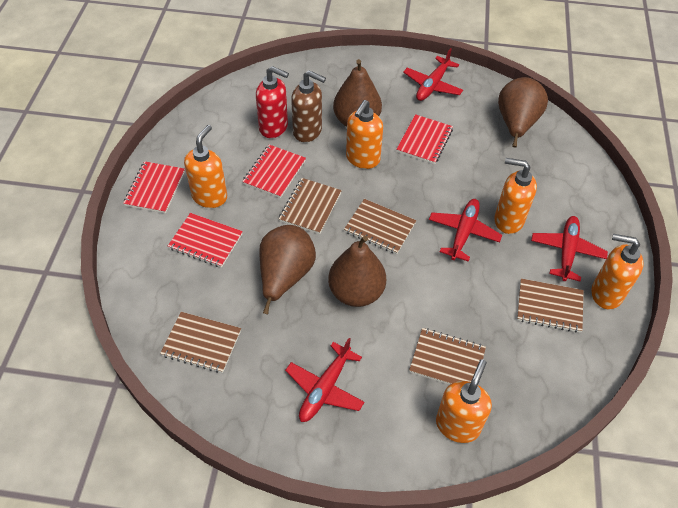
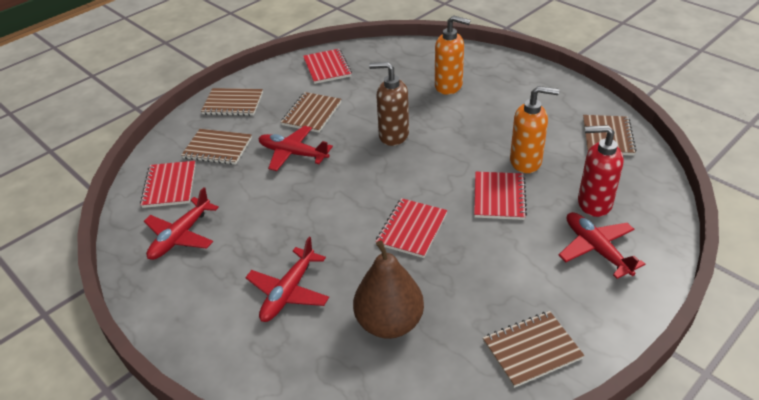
brown pear: [259,225,316,314] [328,236,386,307] [333,59,382,127] [498,77,548,147] = 4 -> [353,240,424,339] = 1
orange soap dispenser: [184,125,227,208] [346,100,383,169] [436,359,492,443] [494,158,537,234] [591,234,644,309] = 5 -> [435,15,471,95] [510,86,559,173] = 2

